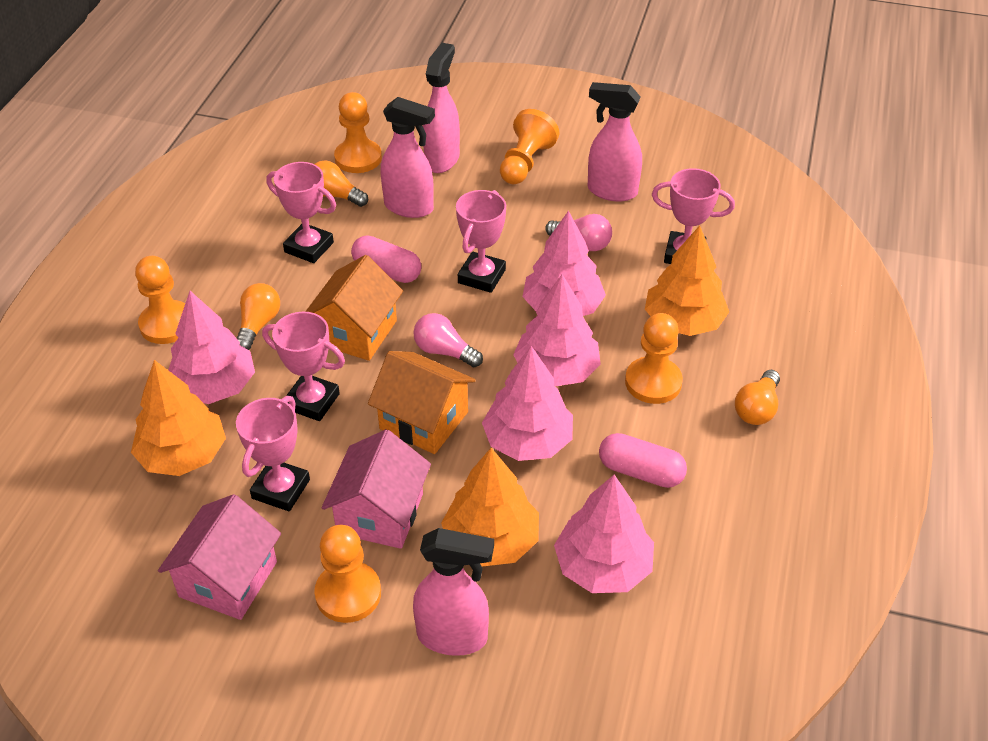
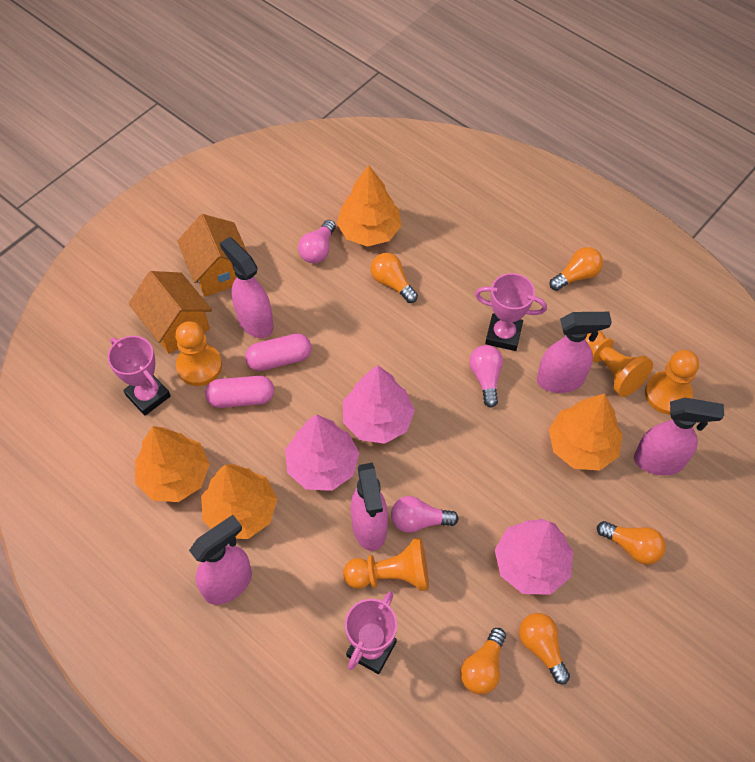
orange light bulb: [236,283,280,350] [315,161,368,207] [735,370,780,425] = 3 -> [371,253,418,303] [460,628,506,695] [519,613,570,684] [549,247,603,291] [597,521,666,565] = 5
orange pawn: [135,256,185,344] [314,525,381,623] [334,92,382,173] [500,109,559,184] [625,313,683,404] = 5 -> [175,321,222,386] [343,538,429,591] [585,331,653,397] [645,350,699,415] = 4
orange tree: [131,360,226,476] [441,448,539,566] [645,225,729,336] = 3 -> [135,426,210,502] [201,464,277,539] [337,165,402,247] [549,393,623,470] = 4
pink house: [158,494,281,620] [322,429,431,549] = 2 -> none = 0
pink light bulb: [413,313,483,367] [545,214,612,251] = 2 -> [298,220,336,263] [391,496,459,533] [469,345,503,408] = 3
pink spray bottle: [381,97,435,218] [413,528,494,656] [423,43,460,173] [588,82,642,202] = 4 -> [189,515,252,605] [220,237,274,338] [351,463,388,551] [537,312,612,393] [634,398,724,475] = 5
pink tree: [168,291,255,404] [482,346,573,461] [513,274,601,386] [523,211,606,316] [554,474,654,593] = 5 -> [285,415,359,491] [343,365,415,444] [495,519,573,595] = 3
pink trophy: [236,396,310,511] [262,312,345,421] [266,162,336,263] [456,190,506,293] [652,168,735,264] = 5 -> [108,336,171,416] [345,591,397,674] [475,273,547,351] = 3

